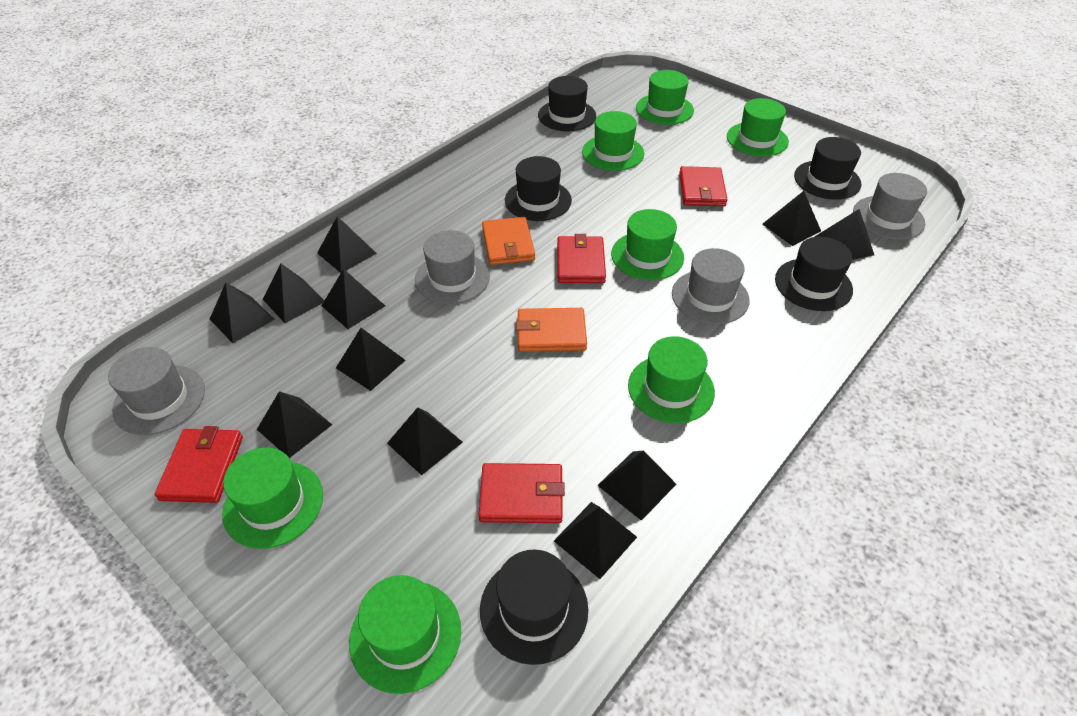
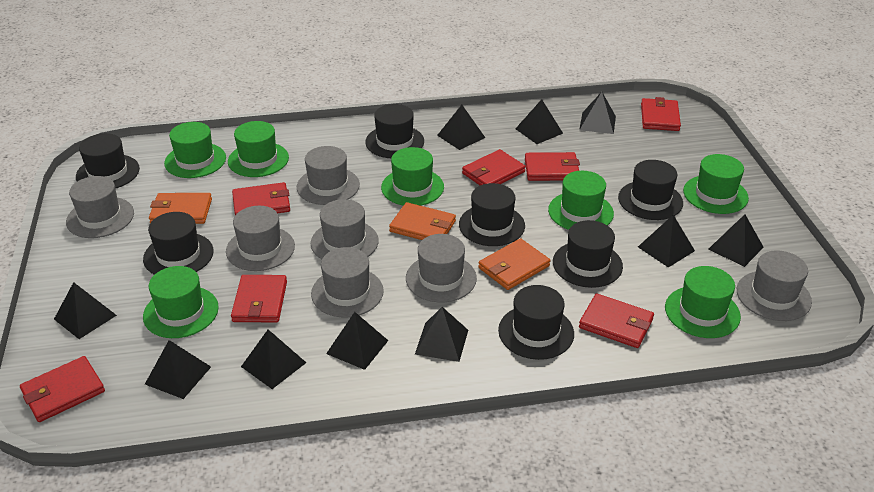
black hat: [480,550,588,665] [505,156,572,221] [538,76,596,131] [775,237,853,311] [794,137,862,200] = 5 -> [76,133,140,189] [143,212,214,275] [365,104,424,158] [459,183,525,246] [498,285,574,360] [553,220,623,288] [618,160,683,220] = 7
black pyramid: [210,283,275,343] [257,391,332,458] [263,264,324,323] [317,216,377,273] [322,269,385,329] [336,328,405,391] [387,407,463,475] [554,502,637,579] [597,451,676,521] [762,191,821,246] [815,209,874,260] = 11 -> [54,282,117,339] [145,340,211,399] [241,330,306,389] [326,312,389,370] [415,307,468,362] [437,105,485,150] [515,99,563,144] [579,92,616,134] [638,215,695,268] [708,214,764,267] = 10
grey hat: [108,347,205,435] [415,230,490,304] [672,248,750,324] [853,173,927,240] = 4 -> [66,176,134,238] [226,206,295,271] [297,146,360,205] [311,199,379,259] [311,247,384,317] [406,234,477,302] [737,250,812,321] = 7
orange wallet: [482,217,535,265] [516,308,587,352] = 2 -> [149,193,212,224] [389,202,456,240] [478,238,550,290] = 3
red wallet: [154,426,243,503] [479,463,565,523] [557,234,606,283] [679,166,728,206] = 4 -> [20,356,105,422] [231,275,287,323] [232,182,290,215] [462,149,526,185] [525,152,580,181] [579,293,654,348] [641,97,681,131] = 7

